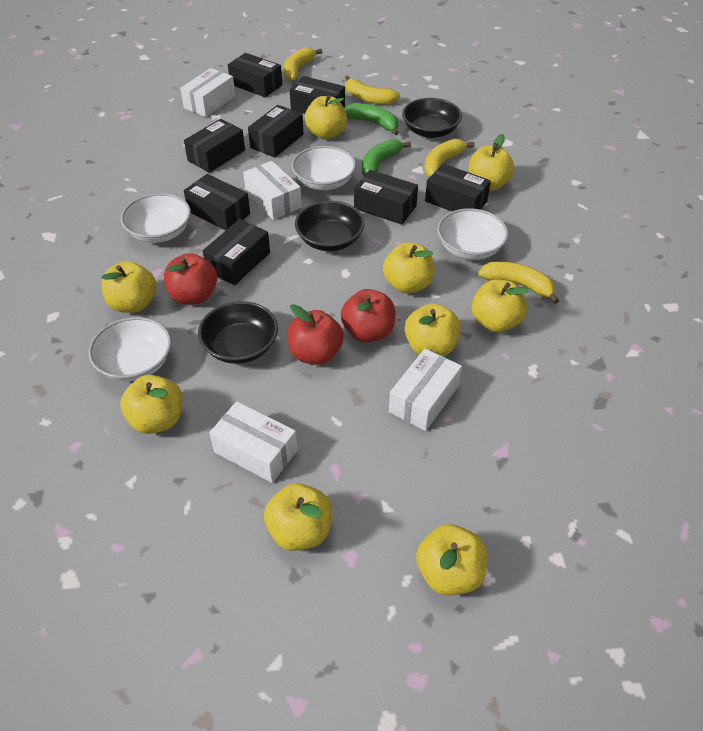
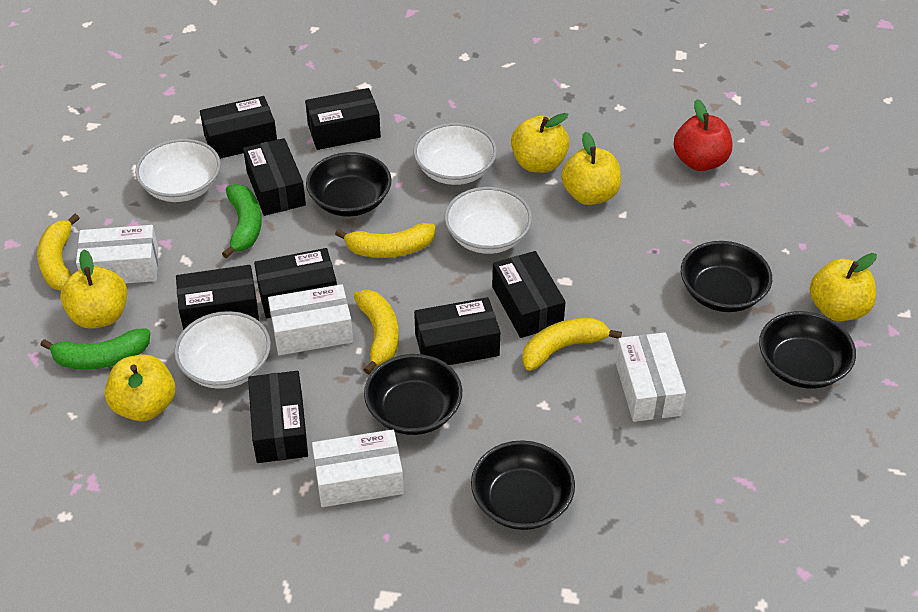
black bowl: [198,301,278,364] [295,201,365,251] [402,98,462,138] = 3 -> [306,152,392,217] [364,354,462,435] [471,440,575,530] [681,241,772,312] [759,311,856,389] = 5
red apple: [164,253,217,304] [287,304,344,365] [341,289,395,343] = 3 -> [673,99,732,171] = 1
yellow apple: [101,261,156,313] [120,375,183,434] [264,483,332,551] [305,95,347,139] [383,242,435,293] [404,303,461,356] [416,524,487,595] [468,134,514,191] [471,280,529,332] = 9 -> [60,250,127,329] [105,355,175,421] [511,113,570,173] [561,131,621,205] [810,253,877,321] = 5

